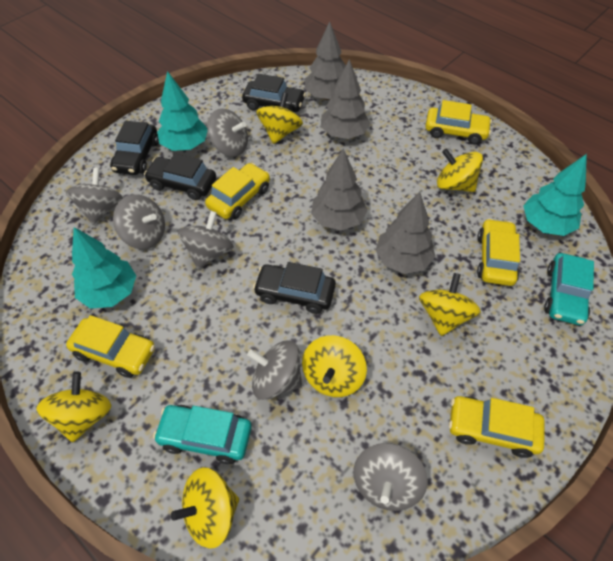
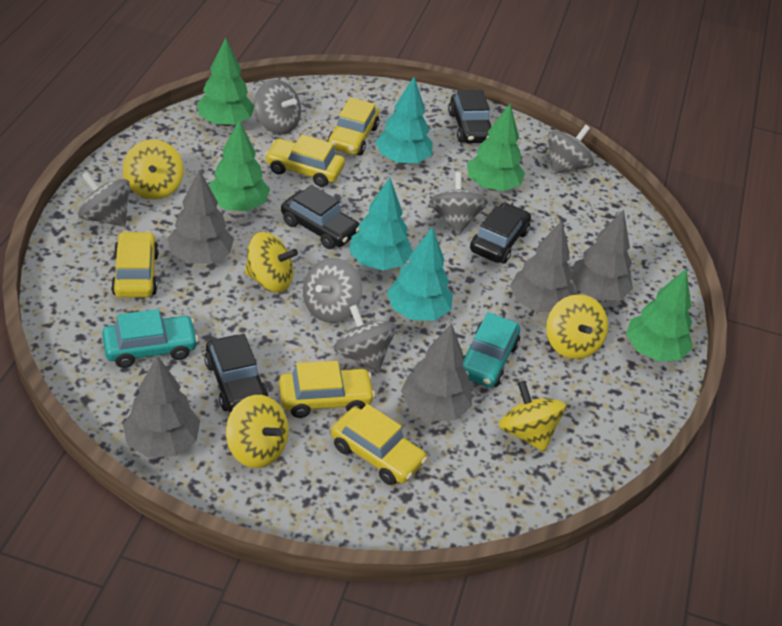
green tree: none = 0 -> [197,37,254,126] [209,120,270,211] [467,104,525,191] [626,269,693,362] = 4
grey tree: [305,22,346,100] [311,148,368,231] [321,59,370,139] [375,192,435,274] = 4 -> [123,355,200,458] [168,169,234,264] [401,323,472,421] [510,221,574,312] [571,210,633,301] = 5
yellow spinning top: [37,372,112,442] [171,467,239,549] [256,92,303,144] [302,335,367,397] [419,273,481,336] [437,148,483,192] = 6 -> [123,139,184,200] [226,395,289,468] [245,232,298,293] [499,381,566,452] [546,294,608,359] = 5

